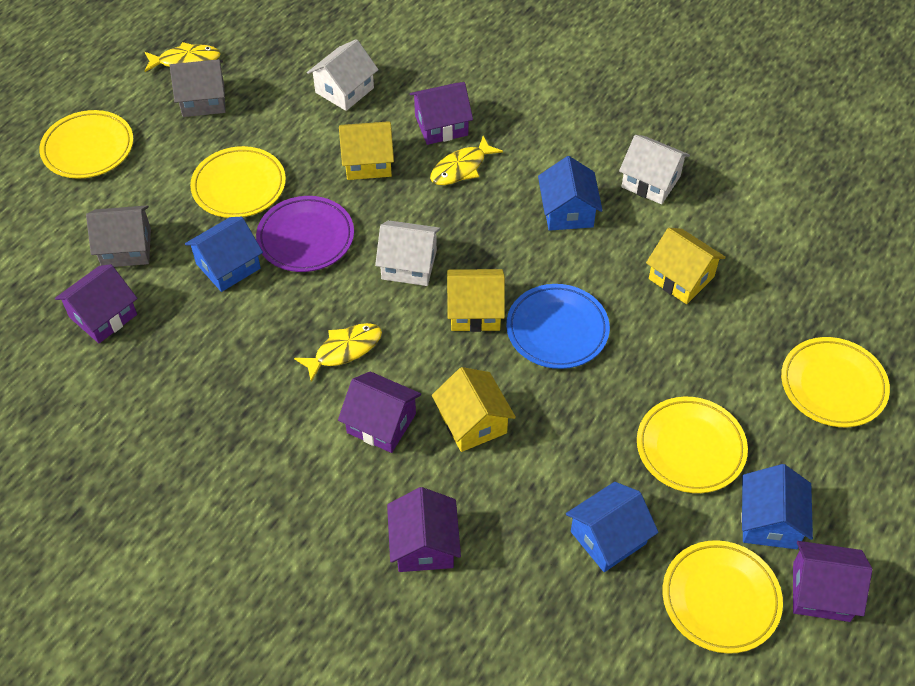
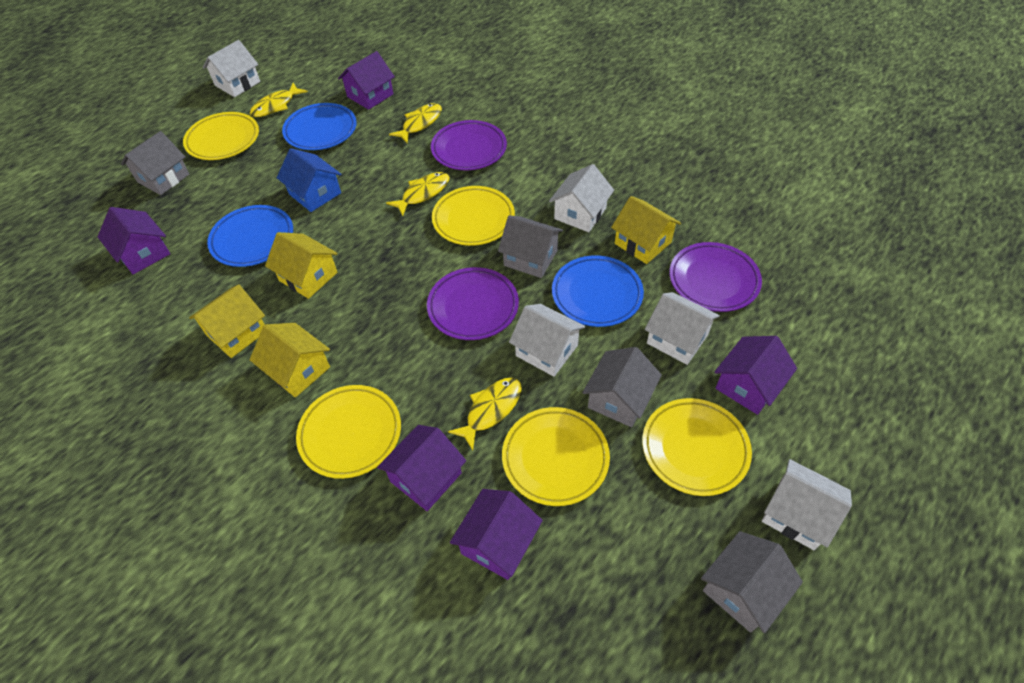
blue house: [185,217,263,292] [538,156,603,231] [566,482,659,572] [742,464,813,549] = 4 -> [277,148,342,212] = 1
blue plate: [506,284,610,369] = 1 -> [207,205,293,267] [282,103,357,150] [552,255,644,327] = 3
grey house: [86,205,151,267] [170,59,226,117] = 2 -> [121,131,189,195] [498,216,563,278] [582,347,662,427] [701,531,803,633] = 4
purple plate: [256,196,354,272] = 1 -> [427,267,519,340] [431,120,507,170] [669,242,762,312] = 3
white house: [307,39,379,111] [375,220,441,286] [619,135,690,204] = 3 -> [203,40,260,97] [509,304,585,377] [549,164,614,232] [645,292,720,365] [762,459,852,550] = 5
yellow fish: [145,42,221,72] [294,323,382,382] [430,136,503,185] = 3 -> [250,83,308,117] [386,172,449,216] [389,103,442,143] [448,378,522,450] = 4

